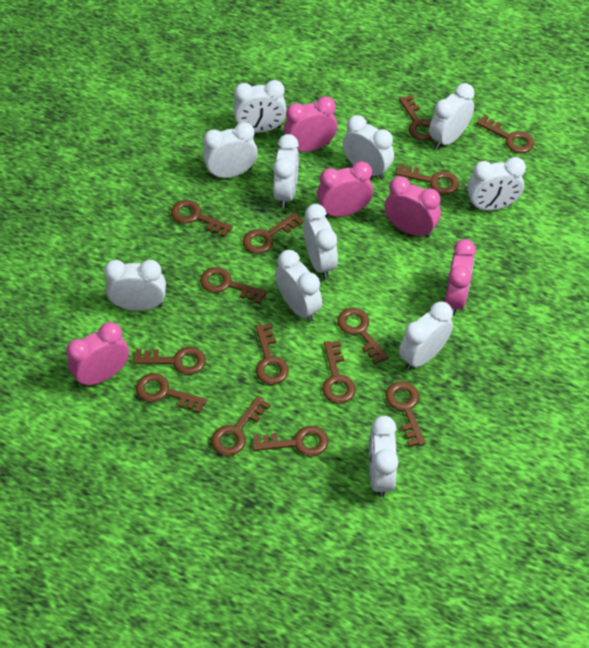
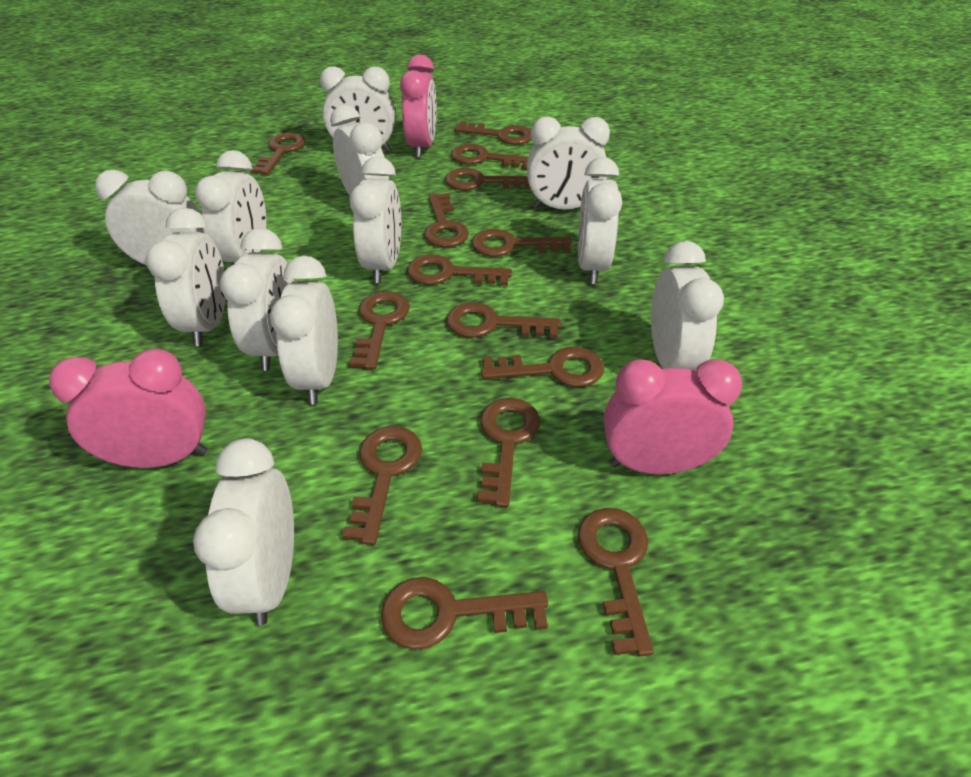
pink clock: [66,322,129,387] [284,96,338,152] [317,161,373,217] [385,176,441,238] [445,239,476,316] = 5 -> [49,349,207,468] [400,55,437,158] [604,359,742,474] = 3
white clock: [104,260,166,311] [203,122,258,179] [233,80,287,133] [273,134,299,208] [275,250,322,322] [303,204,338,279] [343,115,394,179] [369,416,399,497] [399,301,453,370] [429,83,474,150] [467,157,526,211] = 11 -> [95,170,204,267] [146,208,226,346] [193,438,294,625] [195,150,266,265] [220,228,294,371] [270,256,338,405] [320,66,396,152] [330,105,389,196] [349,156,401,283] [527,116,610,210] [578,157,622,284] [651,241,724,371] = 12

